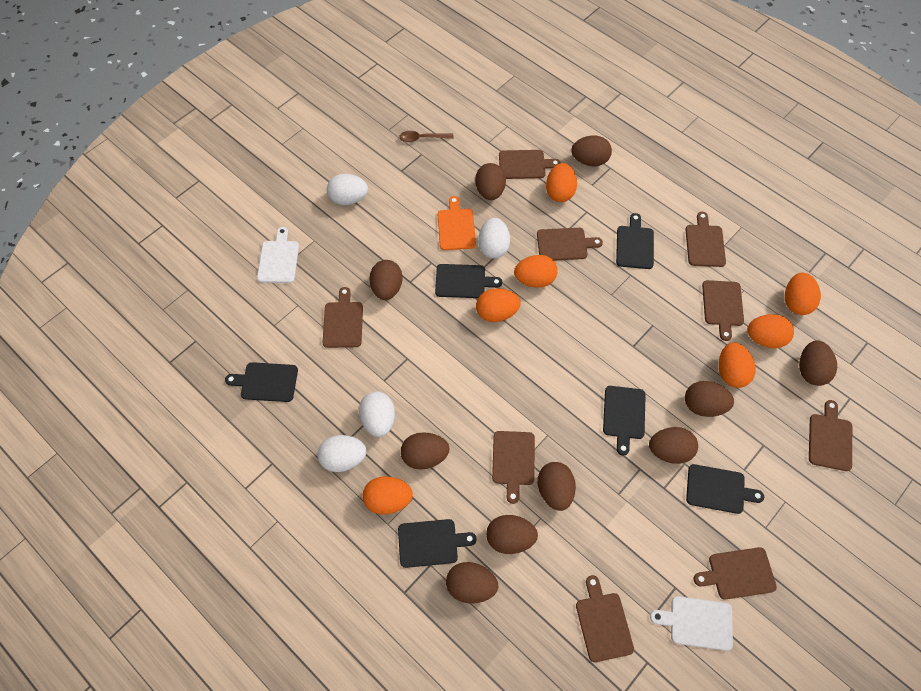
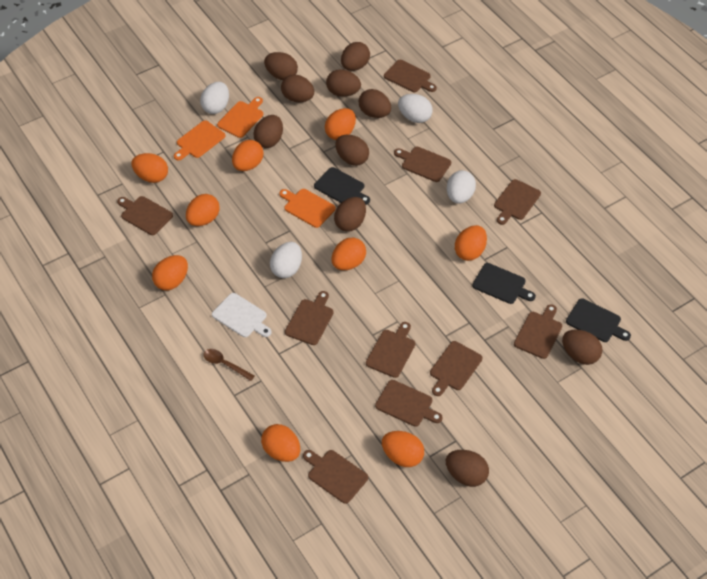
black cutting board: [225,362,298,402] [398,519,477,568] [435,264,502,298] [603,386,646,455] [616,213,654,269] [686,464,764,514] = 6 -> [314,167,370,205] [472,263,536,304] [566,298,631,342] = 3
brown cutting board: [322,287,363,348] [492,431,535,504] [499,150,561,179] [537,228,603,261] [576,575,634,662] [685,212,726,267] [693,547,777,599] [702,280,744,341] [809,400,852,471] = 9 -> [117,196,173,235] [285,291,334,345] [303,450,368,504] [366,322,415,378] [375,380,443,427] [384,60,437,92] [394,146,451,182] [430,341,482,396] [494,179,541,225] [514,304,562,359] = 10
orange cutting board: [438,196,476,250] = 1 -> [174,121,225,161] [217,97,263,138] [279,189,336,228] = 3
orange egg: [363,476,413,515] [476,289,521,322] [514,255,558,288] [546,163,577,202] [719,342,756,388] [747,314,794,348] [785,273,821,315] = 7 -> [131,153,168,183] [152,255,188,290] [186,194,220,226] [232,140,264,171] [261,424,300,462] [325,108,356,140] [332,237,366,270] [382,431,424,467] [455,225,487,261] = 9
white cutting board: [257,227,299,283] [650,596,733,651] = 2 -> [212,293,272,337] = 1

